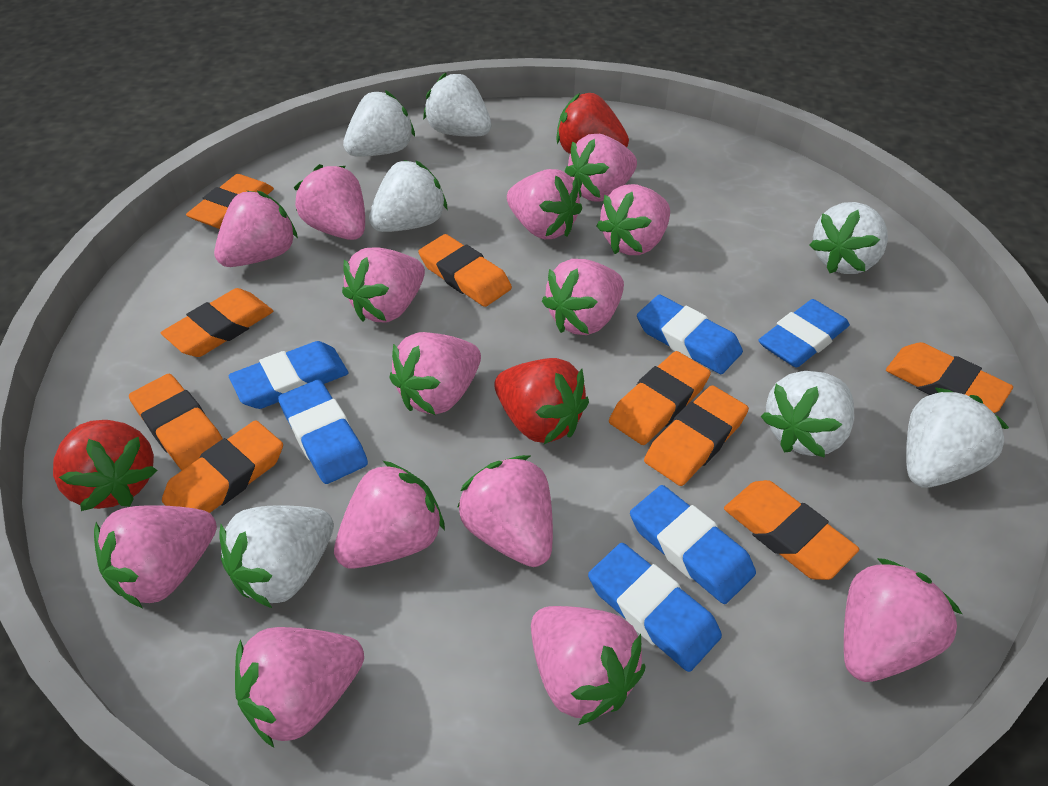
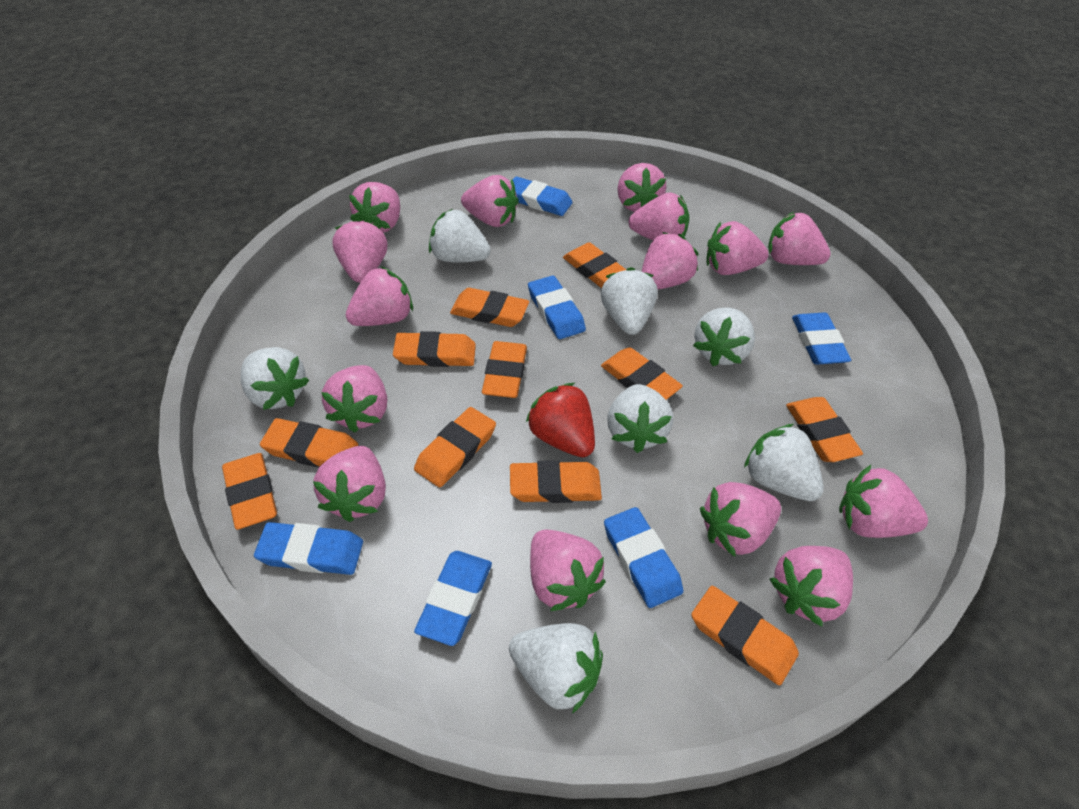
orange eraser: [129,374,223,470] [161,288,273,357] [162,420,283,513] [186,174,274,229] [418,234,512,307] [609,351,711,445] [644,385,749,486] [724,480,860,580] [886,342,1013,413] = 9 -> [222,453,277,530] [260,418,358,467] [393,331,476,367] [414,407,496,488] [450,288,529,327] [482,341,527,398] [510,460,602,503] [563,242,626,288] [601,347,683,400] [691,586,799,685] [786,397,863,462] = 11
pink strawberry: [94,505,217,608] [214,191,298,267] [235,627,364,747] [294,164,365,240] [334,461,445,569] [342,247,425,322] [390,332,481,415] [457,455,553,567] [507,169,582,239] [531,606,645,725] [542,259,624,335] [565,134,637,202] [596,184,670,255] [844,558,962,682] = 14 -> [313,446,386,522] [321,365,387,433] [332,218,387,283] [346,267,413,326] [349,182,400,233] [461,175,519,227] [530,530,606,611] [617,163,666,212] [628,192,689,240] [641,232,699,290] [700,482,781,557] [706,221,769,275] [768,212,831,265] [770,546,853,626] [839,465,928,538] = 15
red strawberry: [53,420,158,511] [494,358,589,444] [556,93,629,154] = 3 -> [526,383,595,457] = 1

